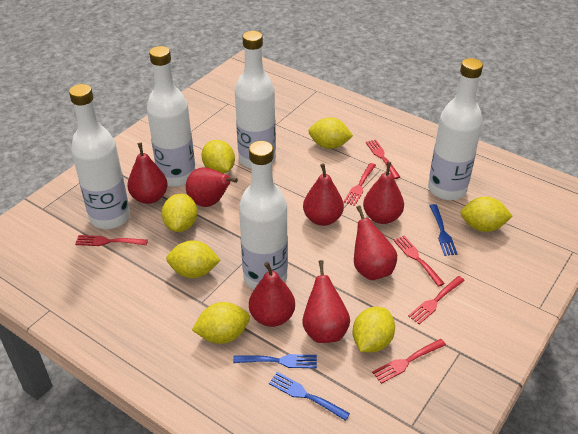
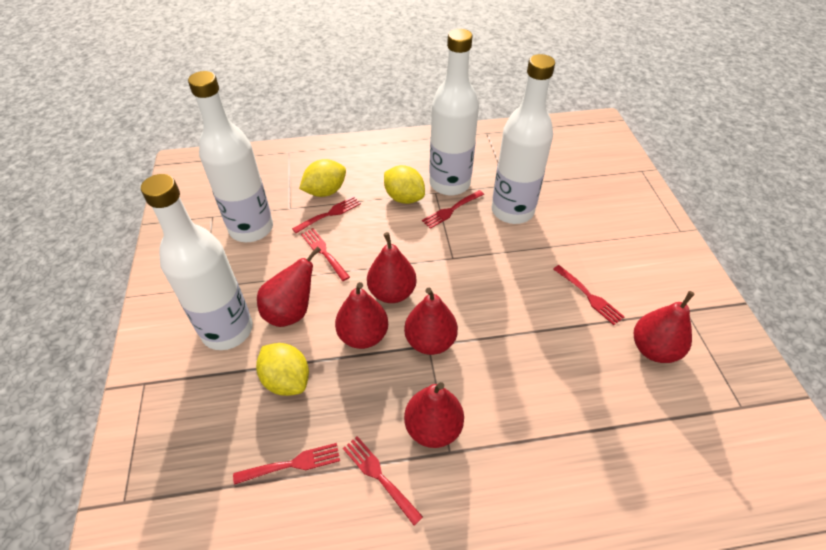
blue fork: [233,354,317,368] [269,372,350,421] [430,204,457,256] = 3 -> none = 0
red pear: [127,143,168,204] [186,167,238,207] [249,262,295,327] [302,260,350,343] [303,164,344,226] [354,206,397,280] [363,162,404,224] = 7 -> [257,246,321,327] [335,282,388,349] [367,232,417,303] [404,288,458,355] [404,382,464,448] [634,291,695,363] = 6
white bottle: [69,84,130,229] [147,46,195,187] [235,31,276,169] [239,141,288,290] [428,58,483,200] = 5 -> [141,174,253,350] [188,71,273,242] [430,29,479,195] [492,54,555,224] = 4
yellow lemon: [162,194,198,232] [166,240,221,278] [192,302,250,344] [201,140,235,174] [308,117,353,149] [353,307,395,353] [460,197,513,232] = 7 -> [256,343,309,396] [299,159,346,197] [384,165,425,204] = 3

